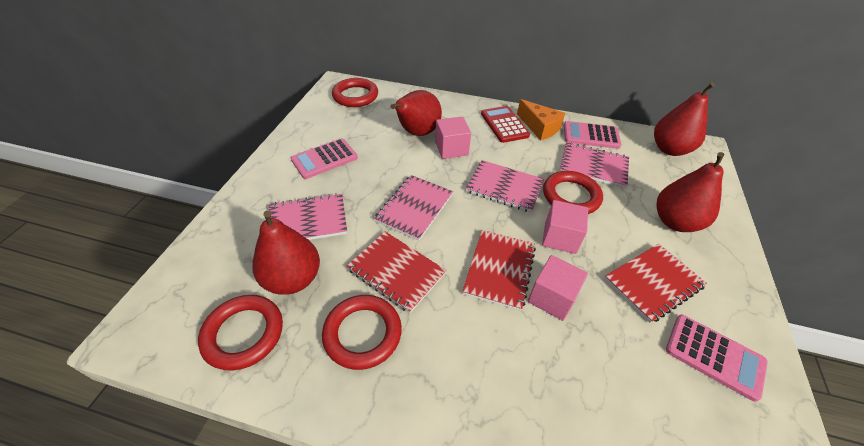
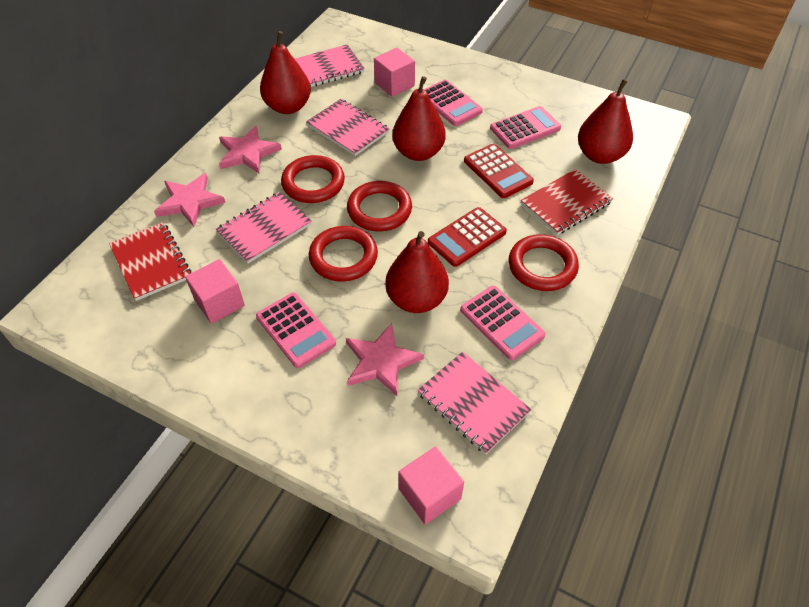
orange cheese: [517,99,565,140] = 1 -> none = 0
pink calculator: [291,138,358,179] [564,121,621,149] [666,314,768,402] = 3 -> [256,293,336,368] [423,80,483,126] [460,286,545,360] [490,106,561,149] = 4
pink star: none = 0 -> [154,173,226,227] [219,126,282,173] [346,323,424,396] = 3
red calculator: [481,106,530,143] = 1 -> [428,207,507,267] [464,144,534,198] = 2
red notebook: [347,232,447,313] [463,230,536,311] [604,244,707,323] = 3 -> [109,222,191,301] [521,169,613,235] = 2

